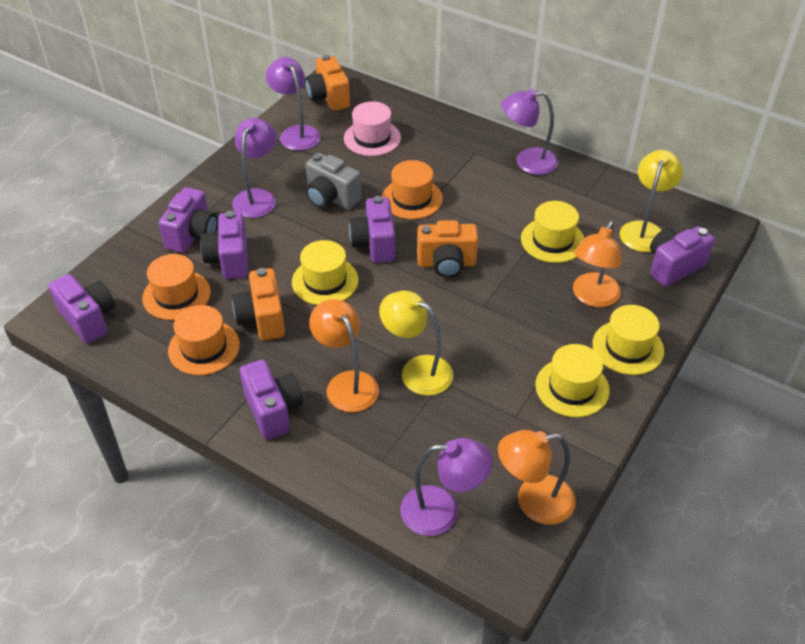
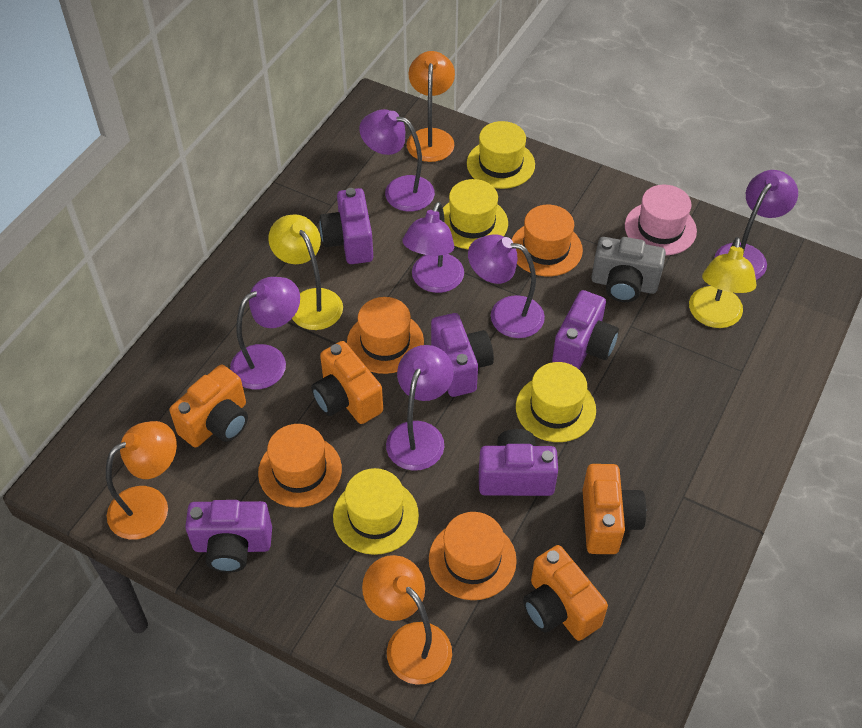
orange camera: [232,268,285,341] [305,55,350,111] [417,220,478,278] = 3 -> [169,365,248,447] [311,341,383,424] [523,545,608,641] [583,464,646,554] = 4
orange hat: [142,254,211,320] [168,305,240,375] [382,160,443,219] = 3 -> [258,424,342,508] [347,297,424,374] [429,512,517,600] [511,205,583,276] = 4
purple camera: [49,274,115,344] [159,187,218,253] [200,211,248,279] [240,360,303,440] [349,196,395,263] [650,226,715,287] = 6 -> [185,500,272,573] [319,188,373,264] [431,313,494,397] [479,429,558,496] [552,290,619,369] = 5
purple lamp: [232,118,276,218] [266,57,321,151] [400,438,493,536] [501,89,558,175] = 4 -> [230,277,300,389] [359,109,435,211] [386,345,454,471] [402,202,464,293] [468,234,545,338] [715,170,798,280] = 6

